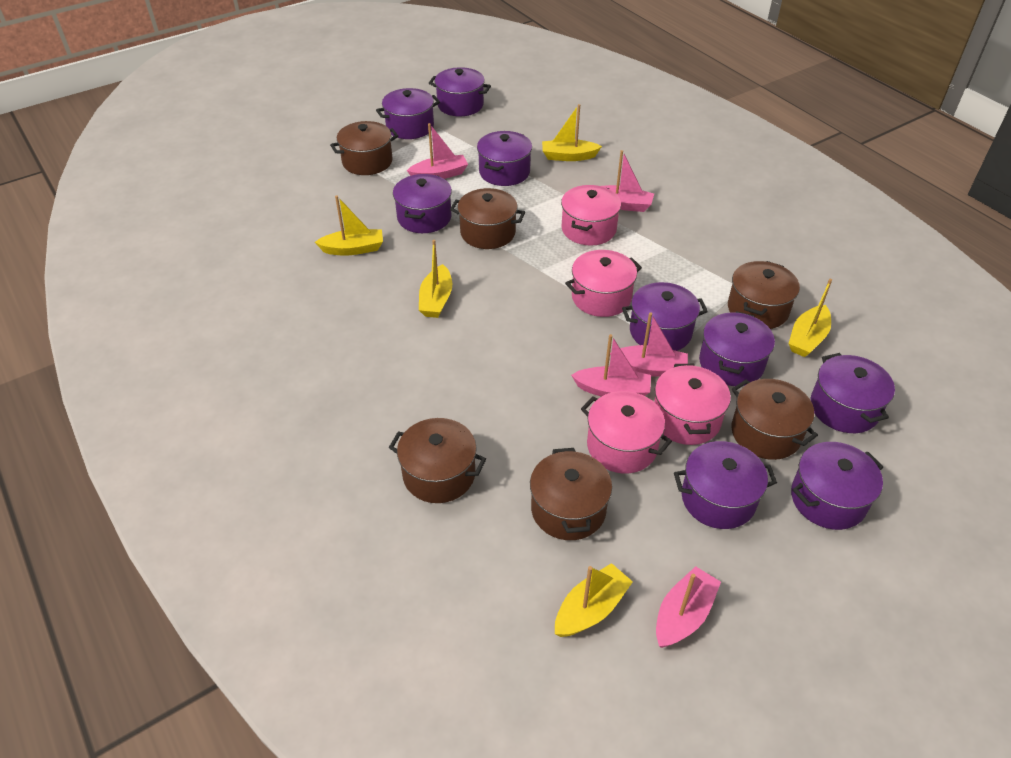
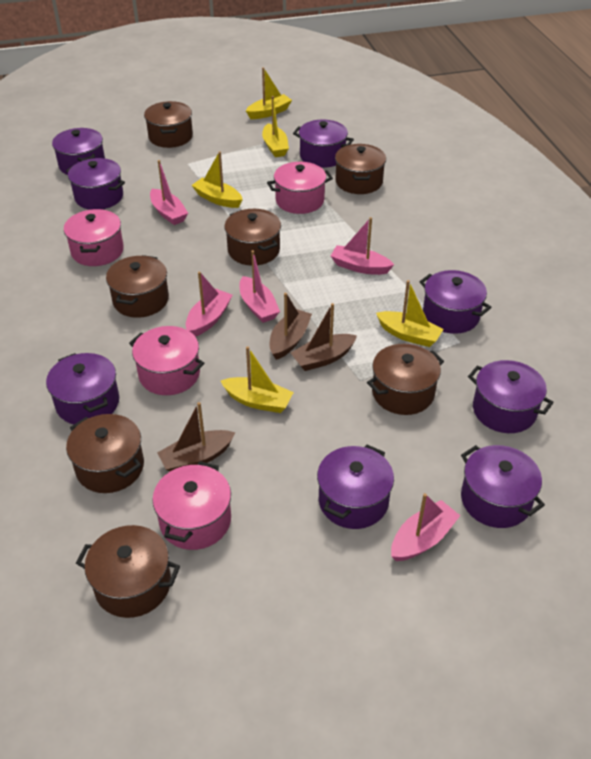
brown boat: none = 0 -> [157,402,235,471] [270,293,312,360] [291,303,357,371] = 3
brown pot: [330,121,398,175] [389,418,486,503] [450,188,525,249] [530,448,612,540] [728,261,800,329] [731,379,818,460] = 6 -> [66,414,144,493] [76,525,180,618] [106,255,169,318] [144,101,193,148] [224,209,281,266] [335,144,386,194] [367,344,444,415] = 7
purple pot: [376,88,440,139] [393,174,452,233] [429,67,491,116] [477,131,532,186] [622,282,708,351] [674,441,777,529] [699,311,775,386] [791,442,883,530] [810,353,895,433] = 9 -> [46,353,119,424] [52,128,105,175] [66,158,125,210] [293,120,354,168] [317,445,394,529] [420,270,491,334] [461,445,545,528] [468,360,554,433] = 8

